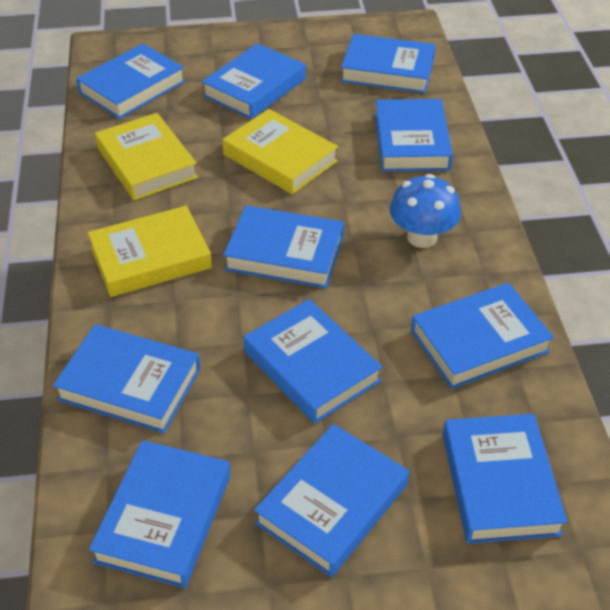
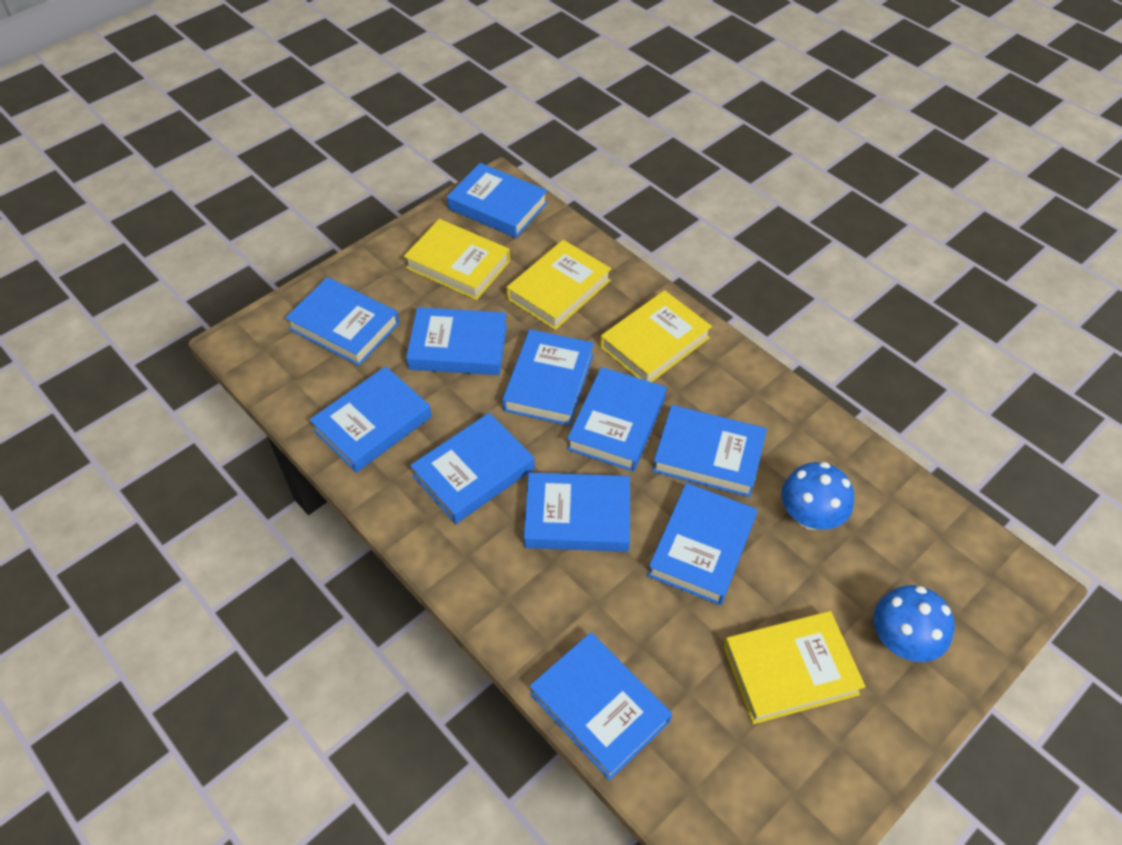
blue mushroom: [390,174,461,248] = 1 -> [781,462,854,530] [874,585,954,662] = 2
yellow book: [88,206,212,297] [95,113,198,200] [222,109,338,194] = 3 -> [404,219,510,300] [506,240,611,330] [600,290,712,382] [723,611,866,724] = 4

